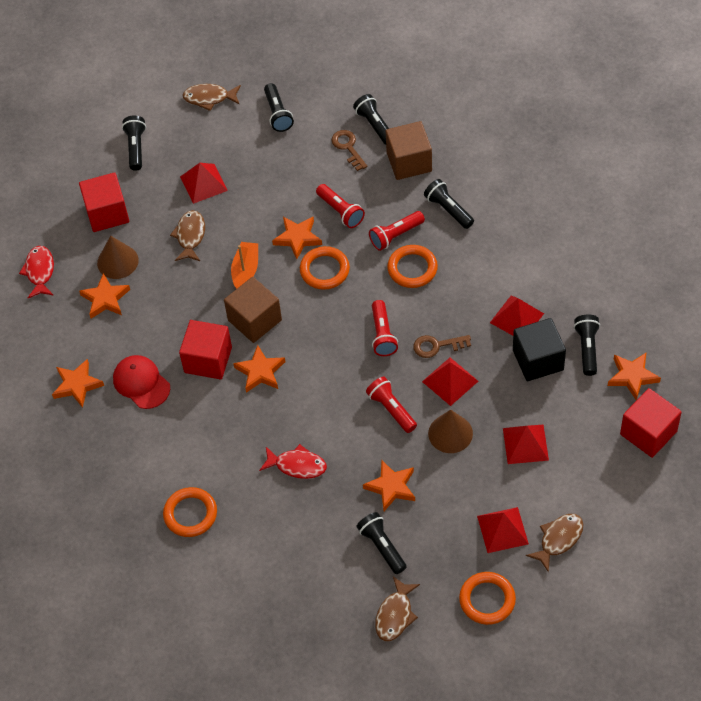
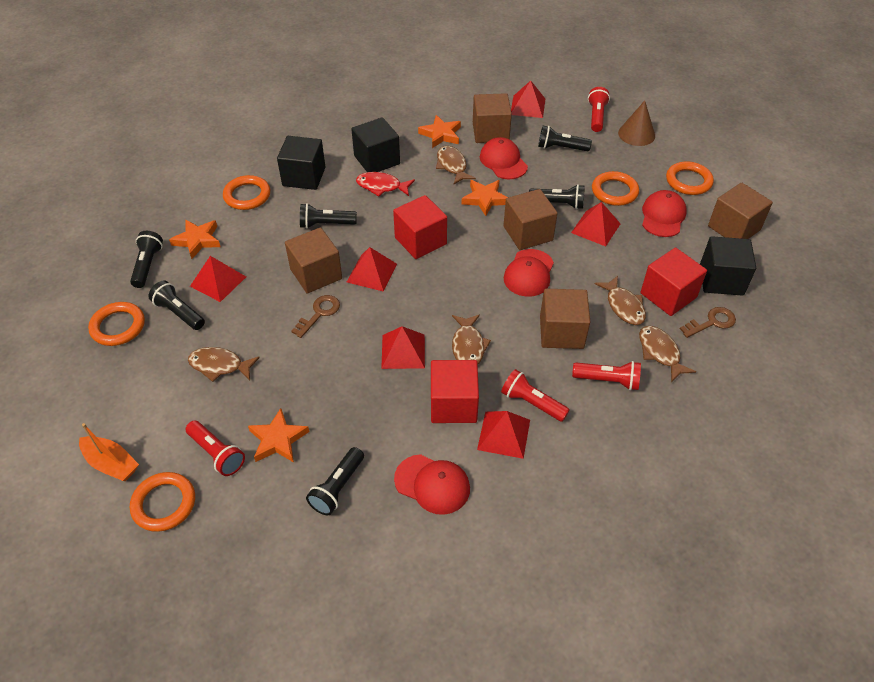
black cube: [513,318,566,381] = 1 -> [277,136,325,190] [351,117,400,172] [700,236,756,296] = 3
brown cone: [97,236,139,279] [428,410,473,453] = 2 -> [618,100,655,146] = 1
brown cube: [224,277,282,343] [386,121,432,180] = 2 -> [285,227,342,293] [473,93,512,143] [503,189,558,250] [540,289,590,349] [708,183,773,239] = 5
brown fish: [170,210,205,261] [183,84,241,111] [375,576,420,641] [526,514,583,572] = 4 -> [188,347,260,382] [436,146,476,184] [452,314,491,364] [595,276,646,325] [639,326,696,383] = 5
orange ring: [163,487,217,537] [300,246,350,290] [387,245,438,288] [459,572,516,625] = 4 -> [88,302,145,346] [130,472,195,532] [223,175,270,210] [592,171,639,206] [666,161,714,195] = 5
orange star: [52,359,104,408] [79,273,130,319] [233,345,285,393] [272,217,322,259] [363,460,415,511] [608,352,661,400] = 6 -> [169,220,221,259] [248,408,309,462] [418,115,461,148] [462,180,508,216] = 4
red cap: [113,355,170,409] = 1 -> [394,454,470,515] [480,137,528,179] [504,249,554,297] [642,190,687,237] = 4
red fish: [19,246,54,298] [259,444,327,479] = 2 -> [356,172,415,197] = 1
red pyramid: [180,163,228,204] [422,358,478,406] [477,507,529,553] [490,296,544,336] [503,425,549,464] = 5 -> [190,256,246,302] [347,247,397,292] [381,326,425,369] [477,411,530,459] [511,81,545,118] [571,202,621,246] = 6

